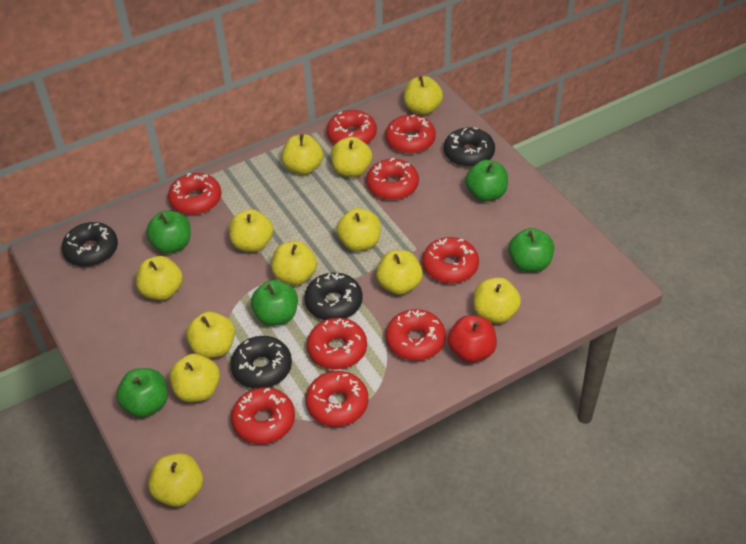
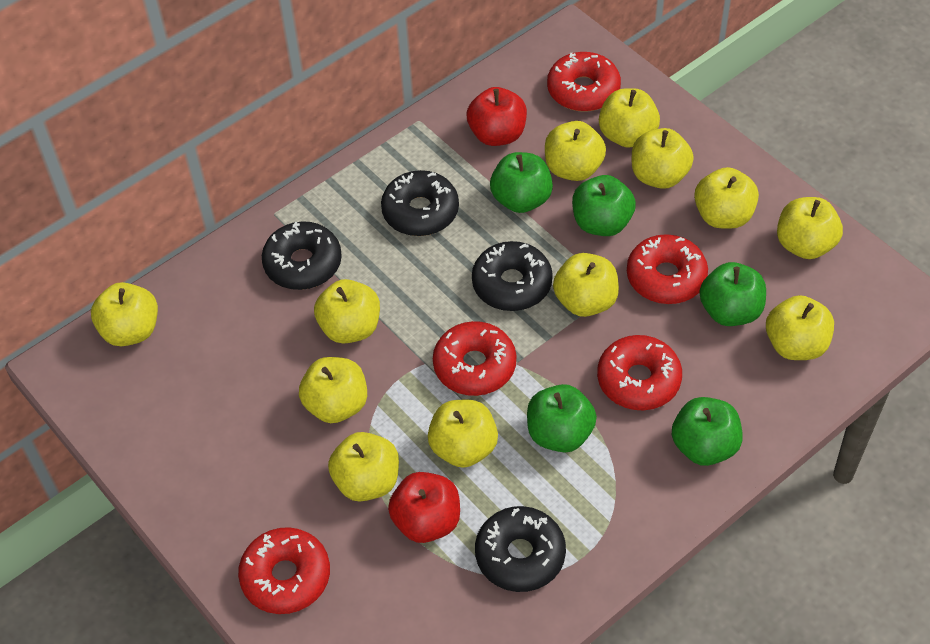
red apple: [448,315,497,363] = 1 -> [388,472,460,543] [467,87,527,146] = 2
red donut: [168,173,221,215] [231,387,295,444] [305,371,368,427] [307,318,367,370] [327,110,377,144] [366,158,419,200] [385,115,436,154] [386,309,446,361] [422,237,479,284] = 9 -> [238,527,330,614] [433,321,516,396] [547,52,621,112] [597,335,682,410] [627,234,708,304] = 5

